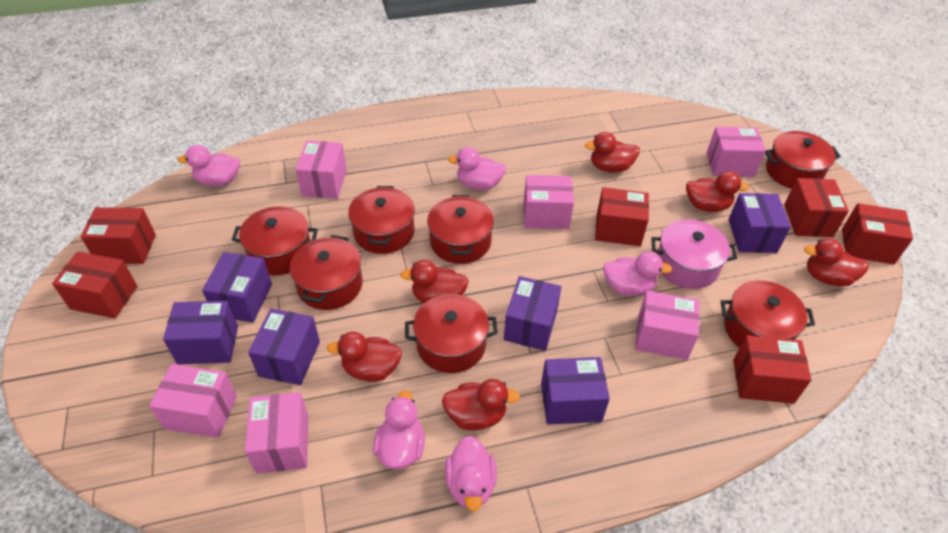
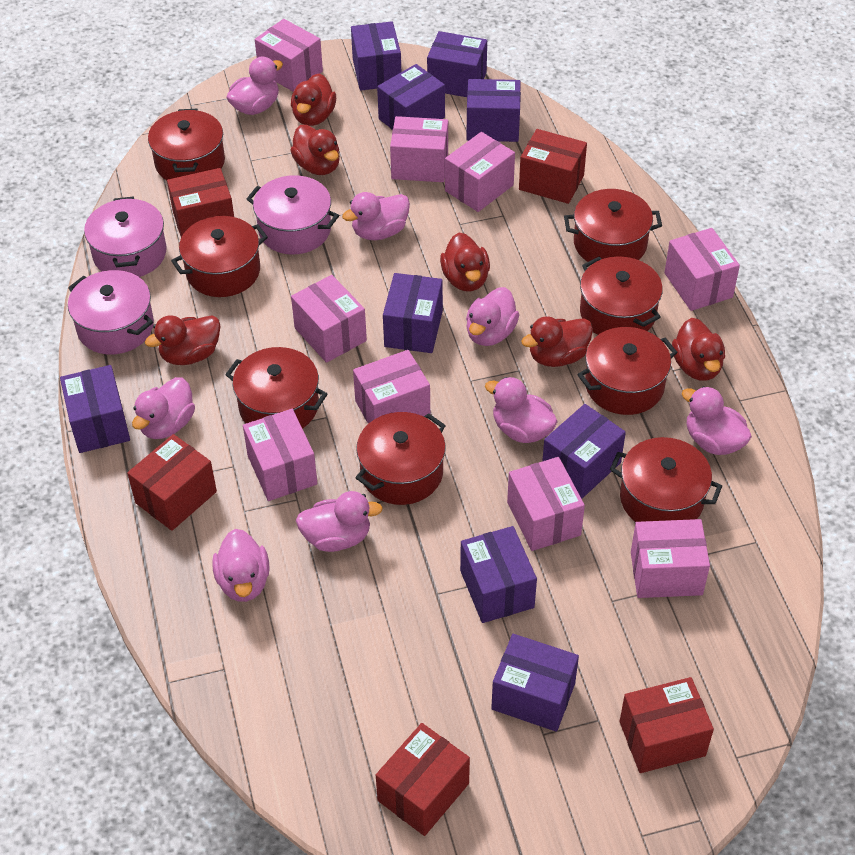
pink box: [149,364,237,438] [245,392,308,474] [296,141,347,199] [524,175,574,229] [635,291,700,360] [706,127,766,177] = 6 -> [243,409,318,501] [255,19,323,92] [291,275,367,363] [353,350,430,424] [390,116,448,182] [445,132,515,212] [507,457,585,551] [631,519,710,598] [664,228,740,311] = 9
pink duck: [177,145,240,186] [373,390,425,469] [445,436,497,511] [448,147,506,190] [603,252,672,296] = 5 -> [132,377,195,439] [212,529,270,602] [226,57,283,115] [296,491,383,552] [342,192,410,240] [466,287,519,346] [485,377,558,443] [681,386,752,455] = 8
pink pot: [651,219,737,289] = 1 -> [68,270,154,355] [84,197,167,277] [247,175,339,255] = 3
purple box: [163,301,238,364] [202,252,272,323] [248,309,320,385] [504,276,561,351] [541,357,610,424] [728,193,791,253] = 6 -> [60,365,130,453] [351,21,401,91] [377,64,445,130] [383,273,443,353] [427,31,487,97] [460,526,537,623] [466,79,521,142] [491,634,579,732] [542,404,626,499] = 9
red box: [52,251,137,318] [81,207,156,264] [595,187,649,246] [733,335,812,404] [784,178,849,237] [842,203,913,264] = 6 -> [127,434,217,531] [167,168,234,237] [376,723,470,836] [519,129,587,204] [620,677,714,773] = 5
red pot: [232,206,318,275] [289,235,363,310] [348,186,415,254] [405,294,498,373] [427,195,494,264] [721,280,815,348] [765,131,841,189] = 7 -> [148,109,225,180] [171,216,268,297] [225,347,327,429] [356,412,446,505] [564,189,662,262] [577,327,678,415] [580,256,663,335] [610,437,722,522] = 8

